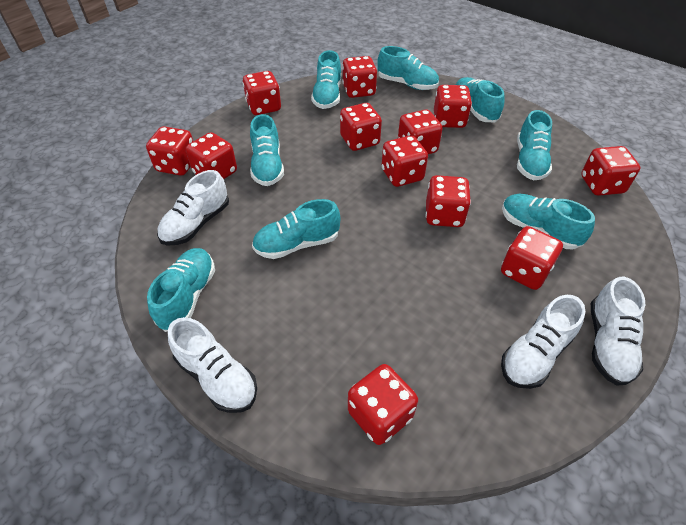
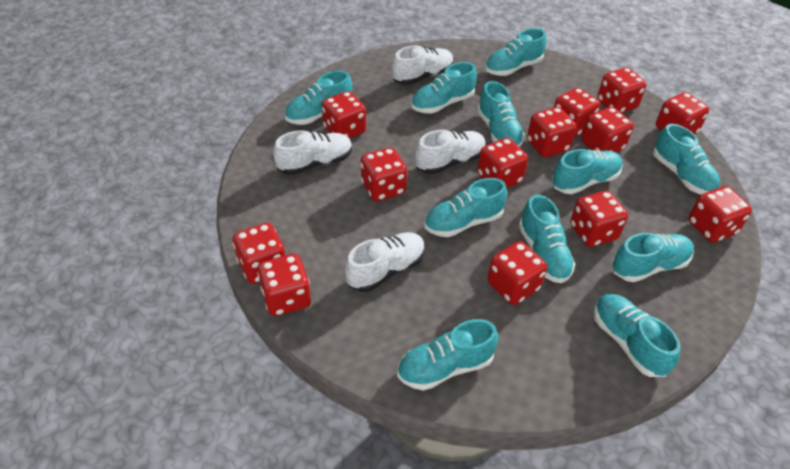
red dice: [146,126,193,176] [186,132,237,179] [243,71,281,115] [340,103,382,151] [342,56,377,98] [348,364,418,445] [382,135,428,187] [398,110,443,154] [426,175,471,227] [434,85,472,128] [501,226,563,290] [581,146,640,196] = 12 -> [233,222,285,284] [257,254,311,316] [322,91,366,139] [361,148,407,201] [477,138,528,188] [487,241,547,305] [527,107,577,157] [554,88,600,137] [570,191,628,247] [582,107,634,153] [597,67,647,113] [656,92,709,135] [688,186,752,243] = 13
turquoise shoe: [147,248,215,332] [250,114,284,186] [252,199,340,259] [311,50,341,109] [377,46,439,90] [456,77,504,122] [502,194,595,249] [517,110,552,180] = 8 -> [285,71,352,125] [397,319,499,391] [411,62,477,113] [425,178,507,237] [477,81,525,147] [485,28,546,76] [519,195,575,283] [552,149,623,194] [594,293,680,377] [612,233,694,282] [653,124,720,195] = 11

